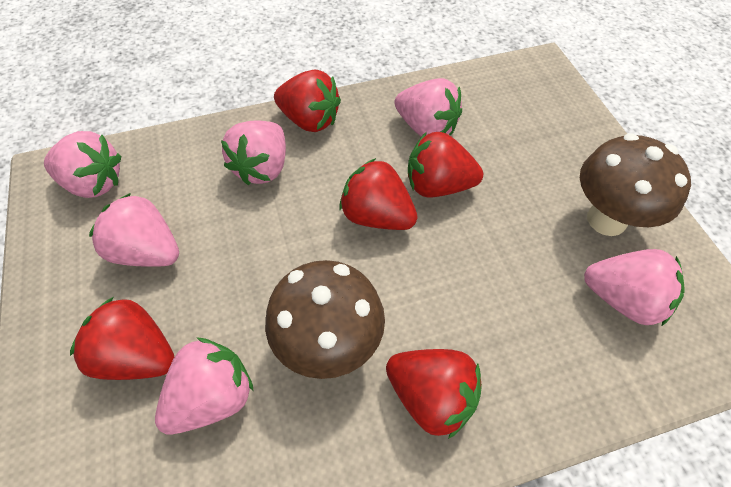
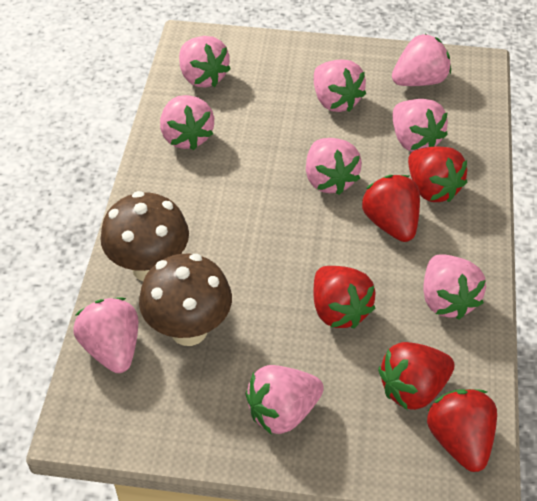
pink strawberry: [44,131,121,198] [89,193,179,267] [155,337,254,435] [221,121,286,185] [394,78,462,136] [584,249,685,326] = 6 -> [73,297,138,373] [160,95,214,150] [179,36,231,88] [245,365,324,435] [306,138,362,195] [314,59,366,112] [392,34,451,86] [393,99,448,152] [423,254,486,320] = 9

